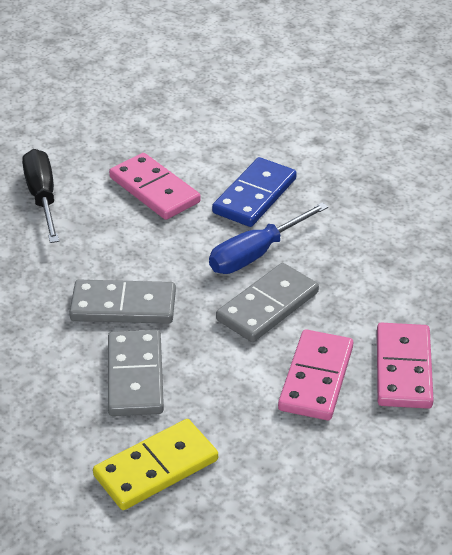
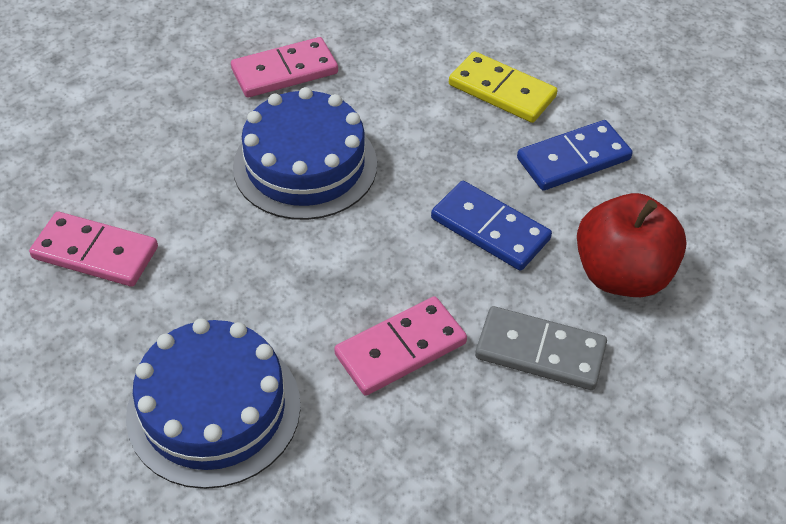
black screwdriver: [22,149,59,243] = 1 -> none = 0
blue cake: none = 0 -> [126,318,301,489] [233,87,377,220] = 2
blue domino: [212,157,297,227] = 1 -> [431,181,552,271] [517,120,633,191] = 2
blue screwdriver: [209,202,328,274] = 1 -> none = 0
grey domino: [69,280,176,324] [108,330,164,416] [216,263,319,342] = 3 -> [475,306,607,390] = 1
red apple: none = 0 -> [577,193,687,297] = 1

